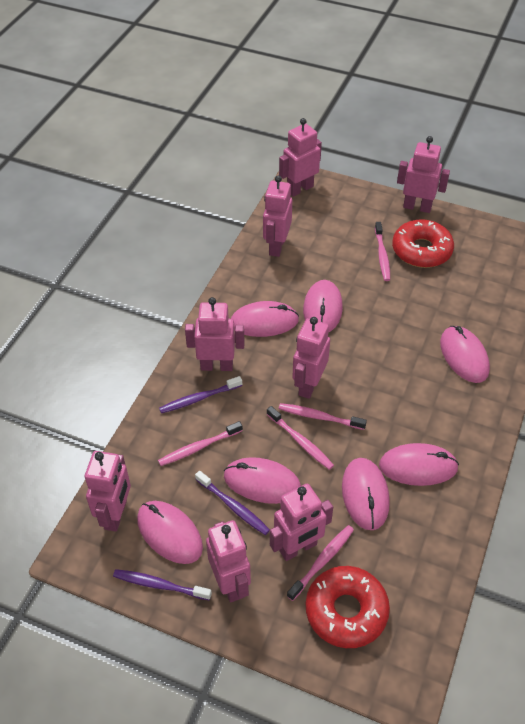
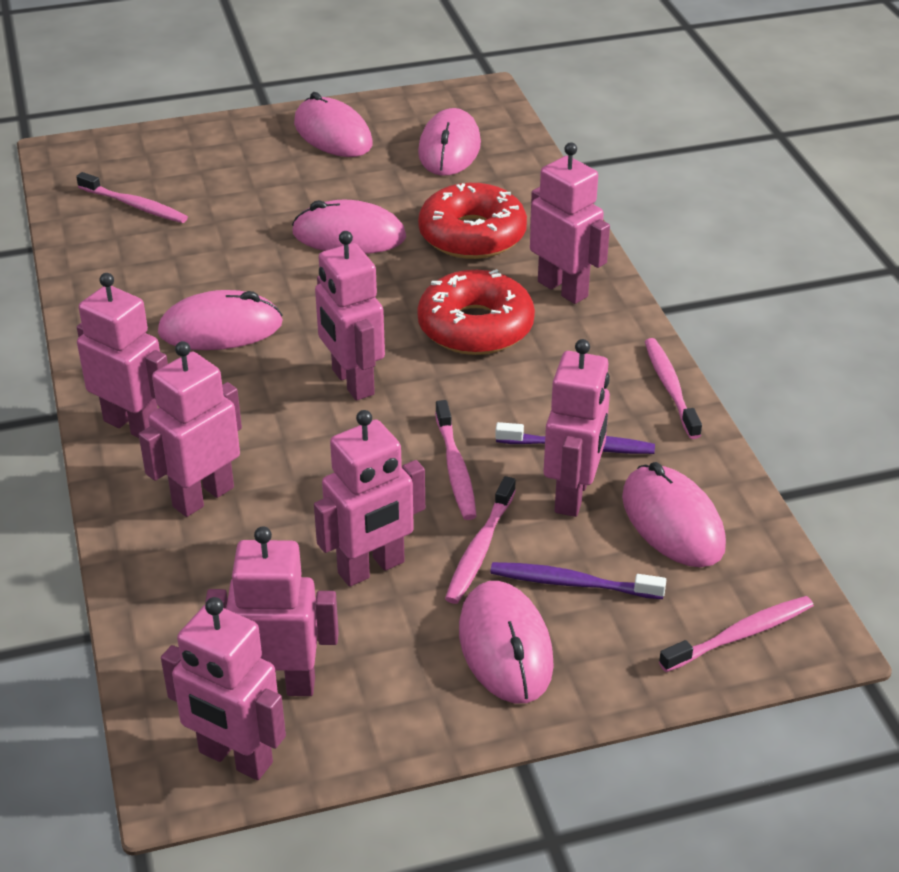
pink mouse: [137,501,203,564] [224,457,301,504] [231,301,299,337] [303,280,343,332] [342,458,390,530] [379,443,459,486] [440,326,490,383] = 7 -> [158,290,283,350] [292,200,406,254] [294,92,372,157] [418,108,481,176] [459,581,554,703] [622,462,726,567] = 6
purple toothbrush: [113,569,212,600] [159,376,242,413] [195,471,270,535] = 3 -> [490,562,666,599] [495,422,655,454] = 2

